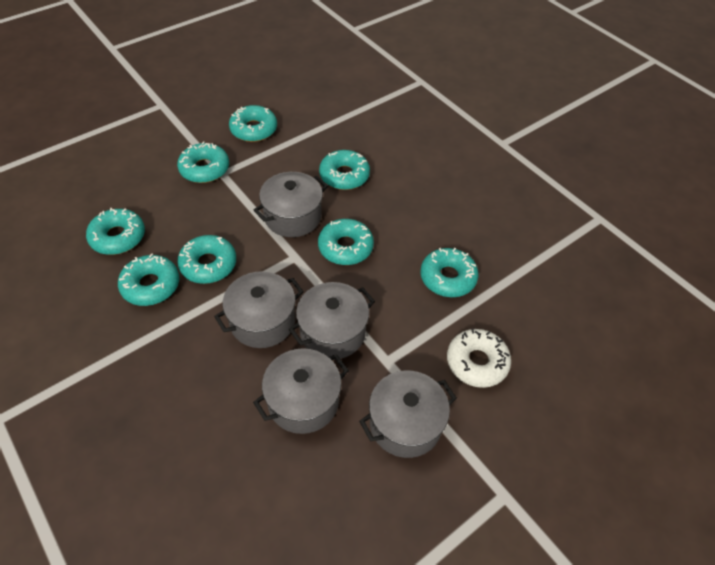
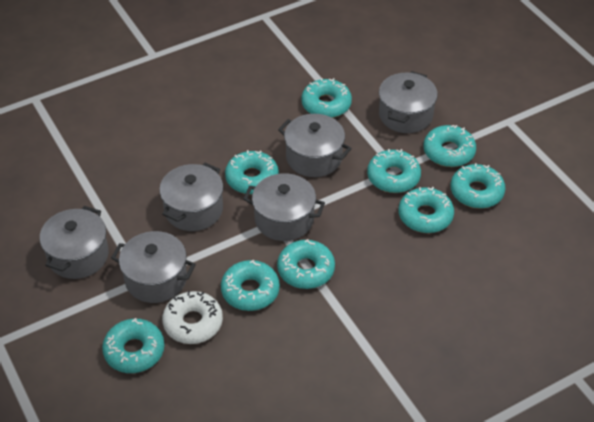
grey pot: [214,271,304,348] [253,348,349,434] [254,172,328,237] [289,282,375,360] [359,370,457,458] = 5 -> [40,206,109,279] [111,231,196,303] [159,163,223,231] [243,173,325,241] [278,114,352,177] [379,71,438,133] = 6
turquoise donut: [86,208,145,255] [118,253,179,306] [177,141,229,183] [177,235,236,284] [229,105,277,142] [318,219,374,265] [319,150,370,190] [420,248,478,297] = 8 -> [102,318,165,373] [221,259,280,311] [225,150,279,195] [277,239,335,289] [301,78,352,118] [367,149,421,193] [399,187,454,233] [423,125,476,167] [450,163,506,209] = 9

